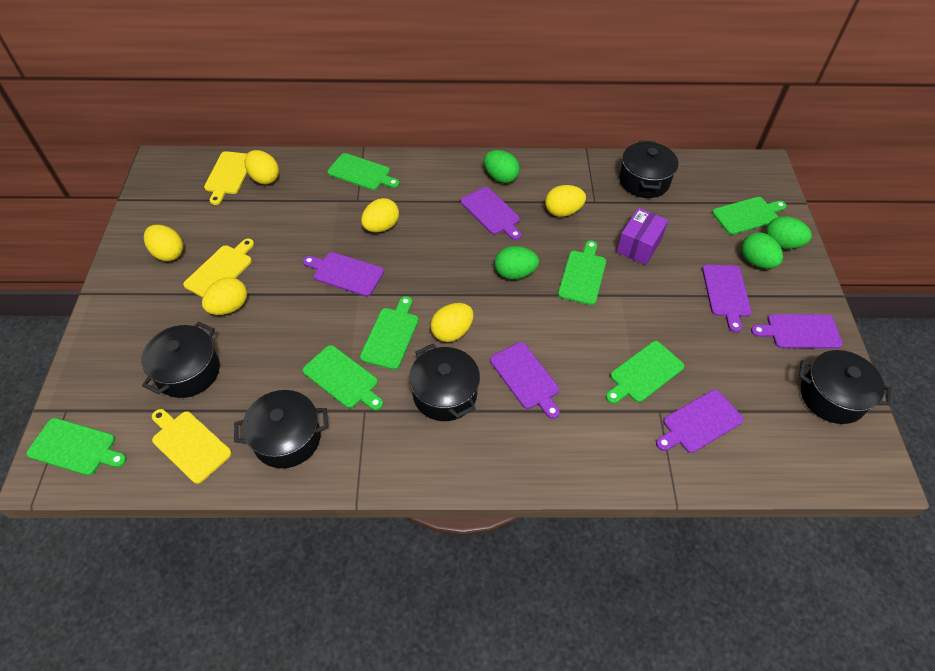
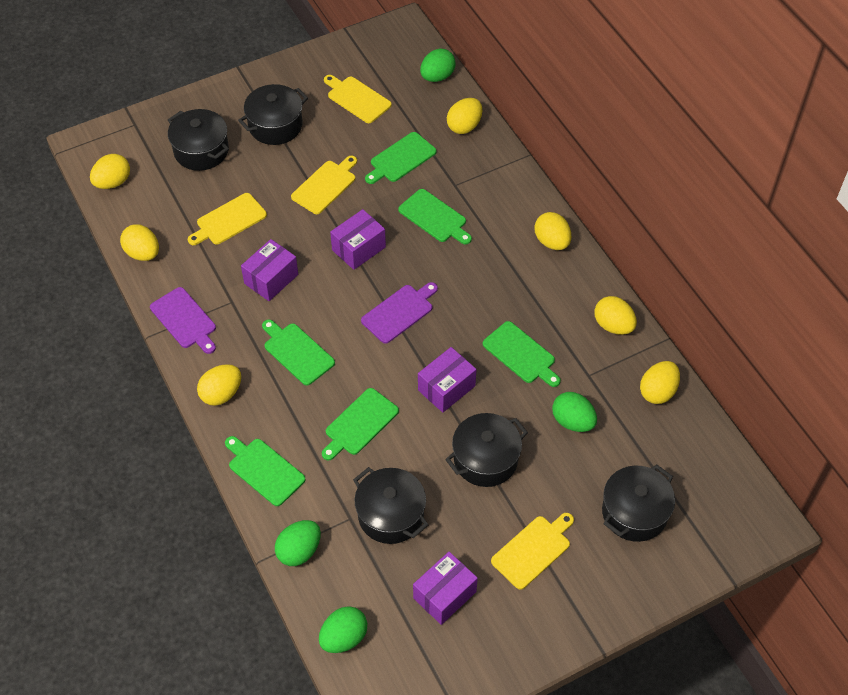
green cutting board: [26,418,127,476] [303,345,383,411] [327,153,399,190] [360,296,419,370] [558,240,606,305] [606,341,684,404] [712,197,787,235] = 7 -> [225,436,306,506] [262,320,335,386] [322,388,399,461] [365,132,437,184] [398,189,472,244] [483,321,561,387] = 6
purple box: [616,208,668,265] = 1 -> [241,239,298,301] [330,209,386,270] [413,552,478,625] [418,347,476,413] = 4
purple cutting board: [303,252,384,297] [461,187,521,240] [490,342,560,419] [656,390,744,453] [702,265,752,333] [751,314,843,349] = 6 -> [150,287,216,354] [361,282,438,344] = 2
yellow cutting board: [152,409,232,484] [183,239,254,298] [204,151,247,205] = 3 -> [188,193,267,245] [291,156,357,214] [324,75,392,123] [491,513,574,590] = 4
yellow egg: [144,225,183,261] [202,277,247,315] [245,150,279,185] [361,198,399,233] [430,303,474,342] [545,185,586,217] = 6 -> [90,154,130,189] [120,224,159,261] [197,364,241,406] [447,98,482,134] [534,212,571,250] [594,296,637,335] [640,361,680,404] = 7

